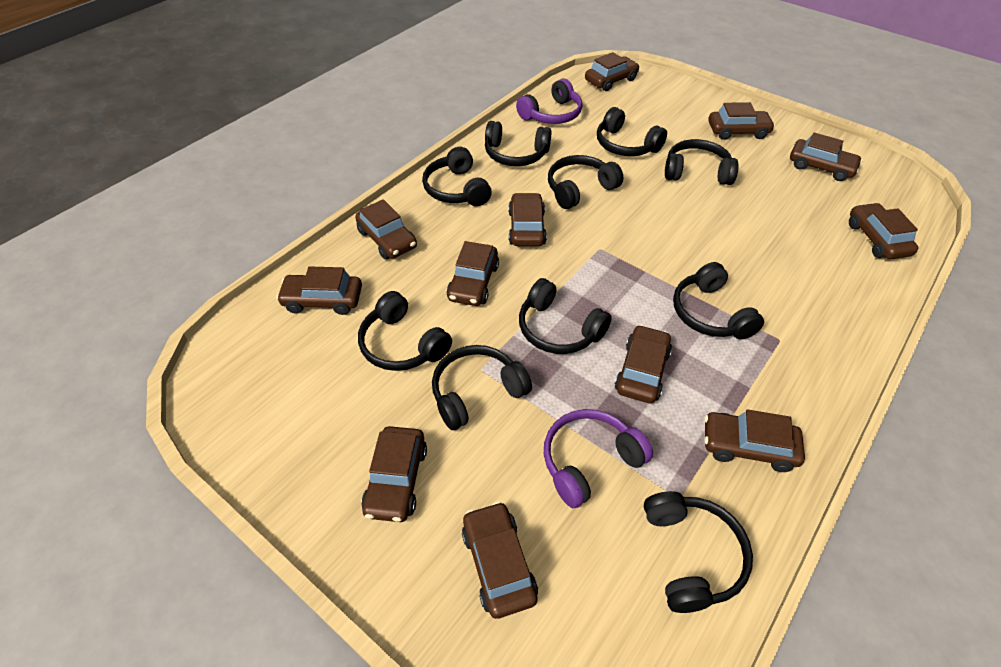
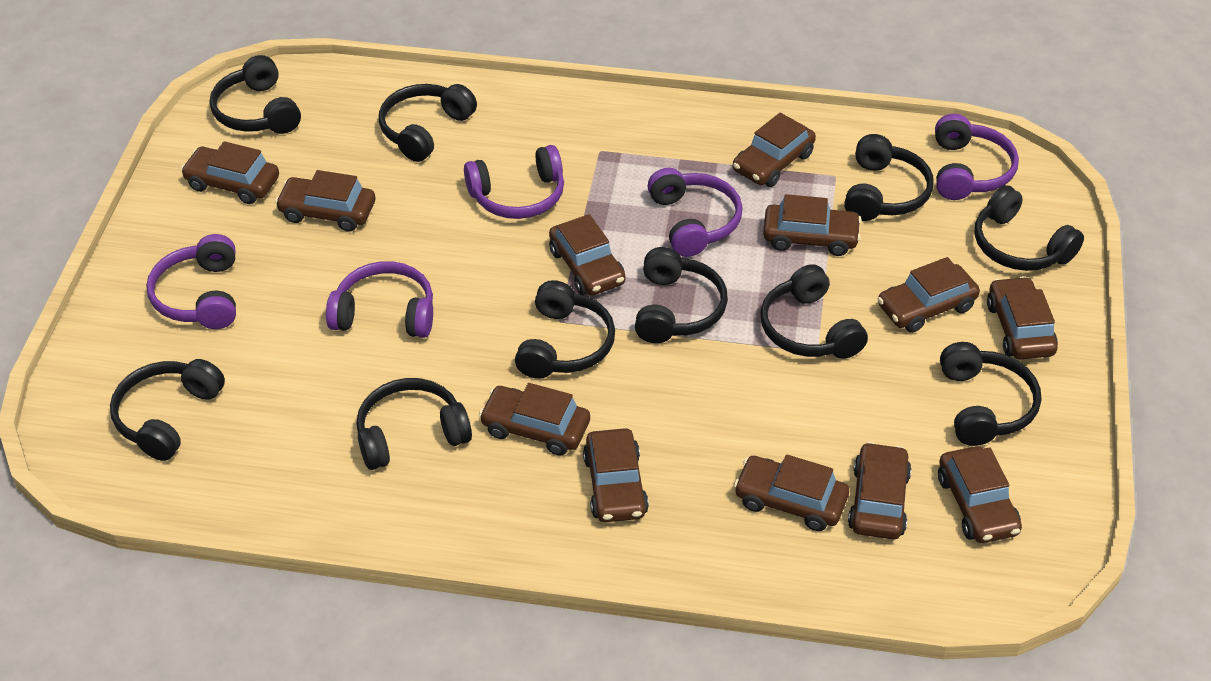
purple headphones: [516,79,582,124] [544,409,653,508] = 2 -> [146,234,236,329] [326,261,433,338] [464,145,564,219] [648,168,743,257] [935,114,1019,200] = 5

